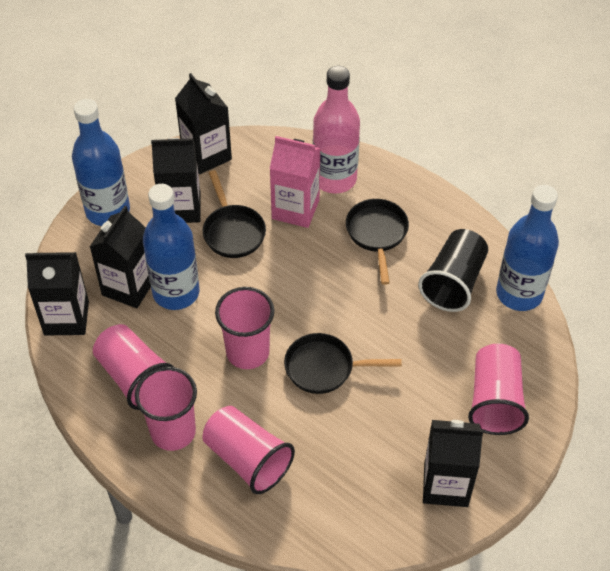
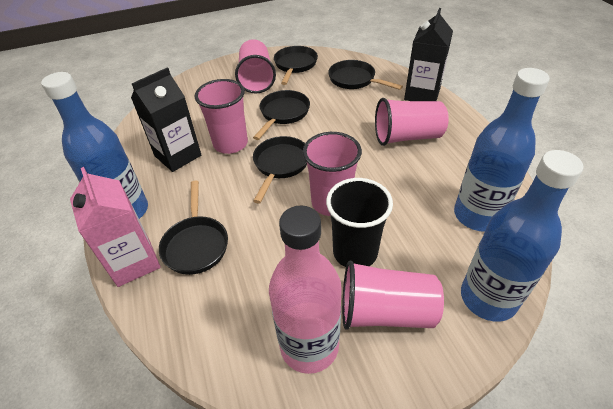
black carton: [25,252,89,336] [90,206,151,308] [151,138,201,223] [175,73,232,174] [423,420,483,507] = 5 -> [131,67,201,172] [404,8,453,101] = 2
black pan: [203,170,266,258] [284,333,402,394] [346,199,409,285] = 3 -> [159,181,228,275] [253,90,310,140] [253,136,307,204] [274,46,318,85] [328,60,403,90] = 5

